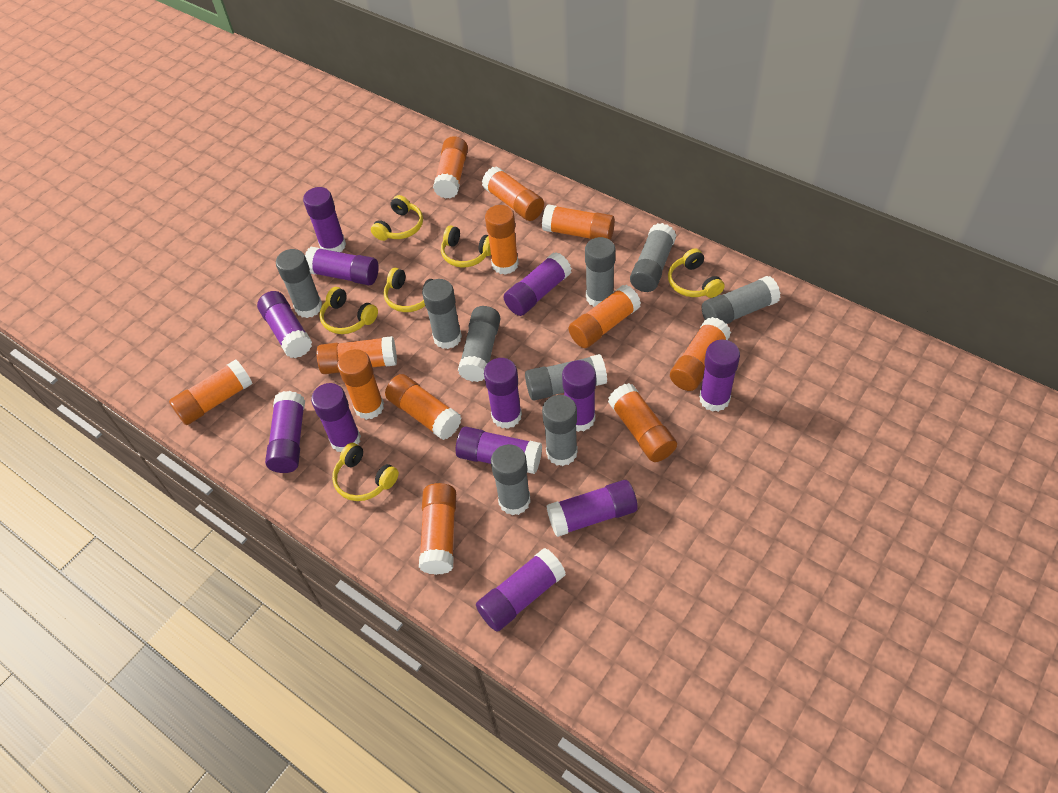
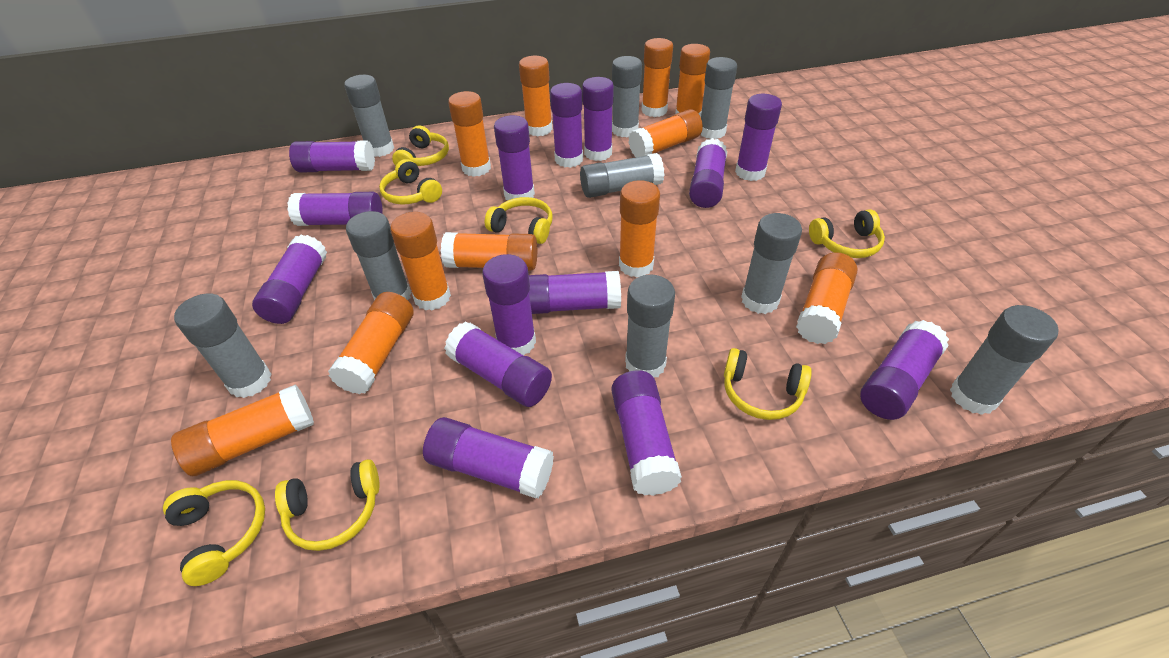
orange glue stick: [169,359,253,425] [316,336,397,374] [337,349,384,420] [385,374,461,440] [419,483,456,575] [433,136,468,199] [482,166,544,221] [485,205,519,275] [542,204,615,240] [569,285,641,348] [608,383,677,462] [670,317,731,391] = 12 -> [171,384,314,476] [328,292,413,394] [390,212,451,311] [441,232,537,271] [448,91,491,177] [519,56,553,136] [619,180,660,277] [628,109,703,157] [641,38,673,117] [675,44,710,117] [796,252,857,344] = 11
purple glue stick: [257,291,312,358] [265,391,305,473] [303,187,346,252] [305,247,379,285] [311,383,361,452] [456,427,542,474] [476,548,566,632] [484,358,522,429] [504,252,572,316] [547,480,638,537] [562,360,596,432] [699,340,740,412] = 12 -> [252,235,327,324] [287,192,383,226] [289,140,375,173] [423,417,554,498] [444,321,552,407] [482,254,536,355] [494,115,535,200] [529,271,621,314] [550,83,583,168] [582,77,614,161] [612,370,682,496] [689,138,727,208] [735,94,782,181] [860,320,949,420] = 14
yellow headphones: [319,287,378,334] [332,443,399,501] [371,195,423,241] [384,268,433,312] [441,225,491,268] [668,248,725,298] = 6 -> [163,480,265,586] [275,459,380,551] [379,159,442,205] [392,125,449,166] [485,197,553,244] [724,348,812,420] [809,209,885,258] = 7

